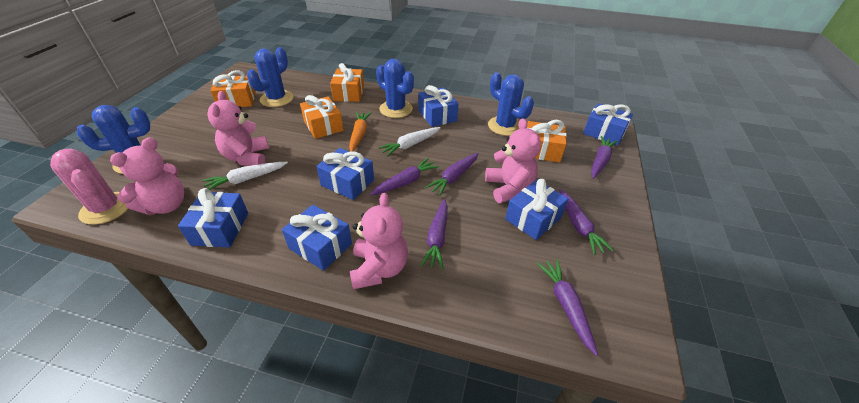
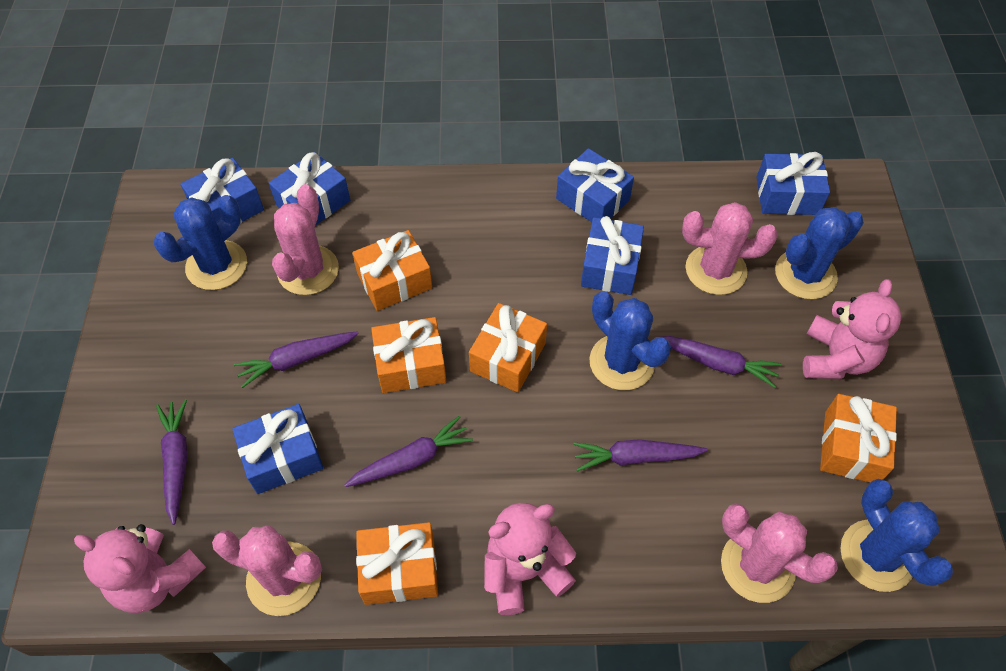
orange carrot: [349,112,371,152] = 1 -> none = 0
orange gift: [210,70,255,107] [300,95,344,139] [330,63,364,102] [527,120,567,163] = 4 -> [352,230,432,311] [356,522,438,605] [371,317,446,393] [469,303,547,392] [820,394,897,483] = 5
pink cactus: [50,148,129,225] = 1 -> [212,526,322,616] [272,184,339,295] [682,202,778,295] [721,503,838,603] = 4
pink teddy bear: [110,137,184,215] [207,91,269,166] [350,193,408,289] [485,118,541,203] = 4 -> [74,524,206,613] [484,503,576,615] [803,279,901,379] = 3
purple carrot: [369,158,439,196] [420,199,448,270] [425,153,479,196] [536,259,598,356] [559,189,614,255] [591,136,618,179] = 6 -> [156,399,187,525] [234,331,359,388] [345,416,473,487] [573,439,708,472] [656,336,781,388] = 5
white carrot: [202,162,288,190] [378,127,441,157] = 2 -> none = 0

